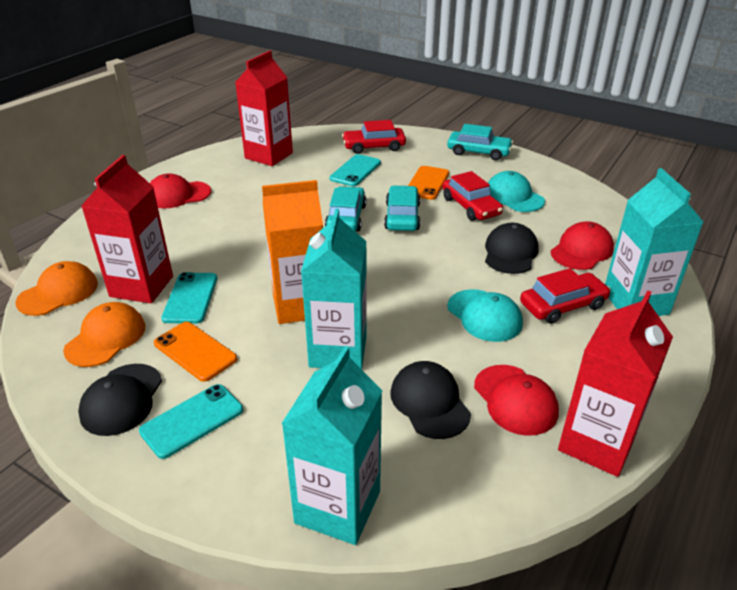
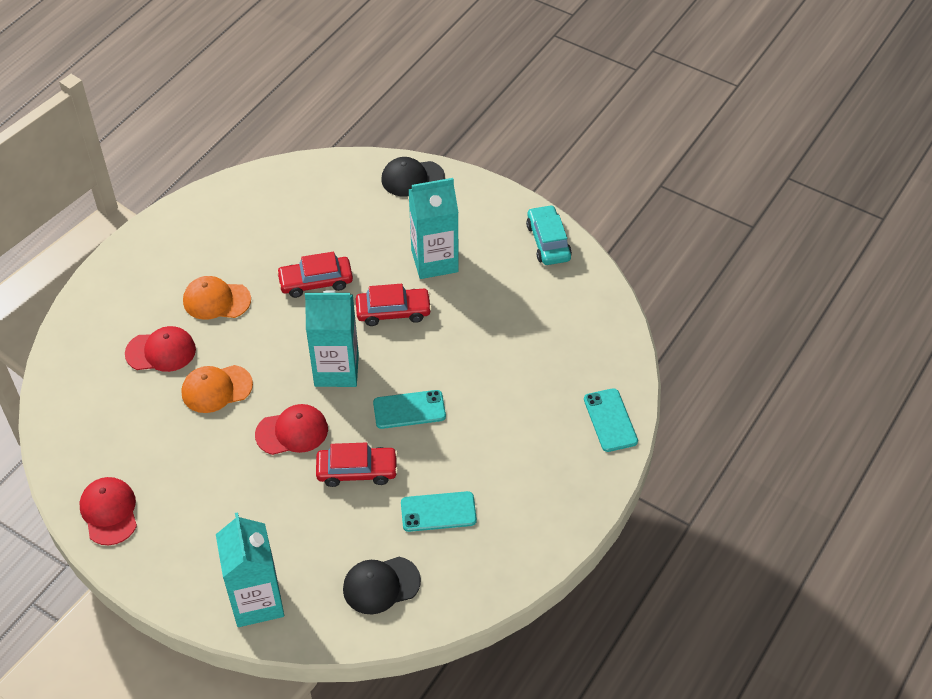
black cap: [78,364,162,436] [391,361,471,439] [485,223,539,274] = 3 -> [343,557,421,614] [381,157,445,196] = 2
orange carton: [262,180,323,324] = 1 -> none = 0
orange phone: [154,322,237,382] [408,166,449,200] = 2 -> none = 0
red carton: [81,155,173,303] [235,51,293,166] [558,290,673,477] = 3 -> none = 0
turquoise cap: [447,289,523,342] [488,171,545,212] = 2 -> none = 0
turquoise car: [325,186,366,232] [384,186,420,231] [447,124,513,160] = 3 -> [526,205,572,265] = 1

